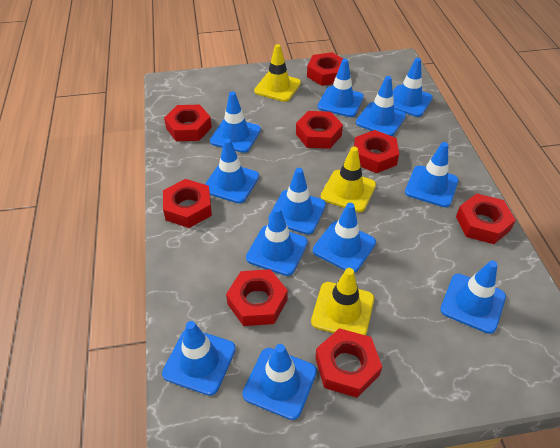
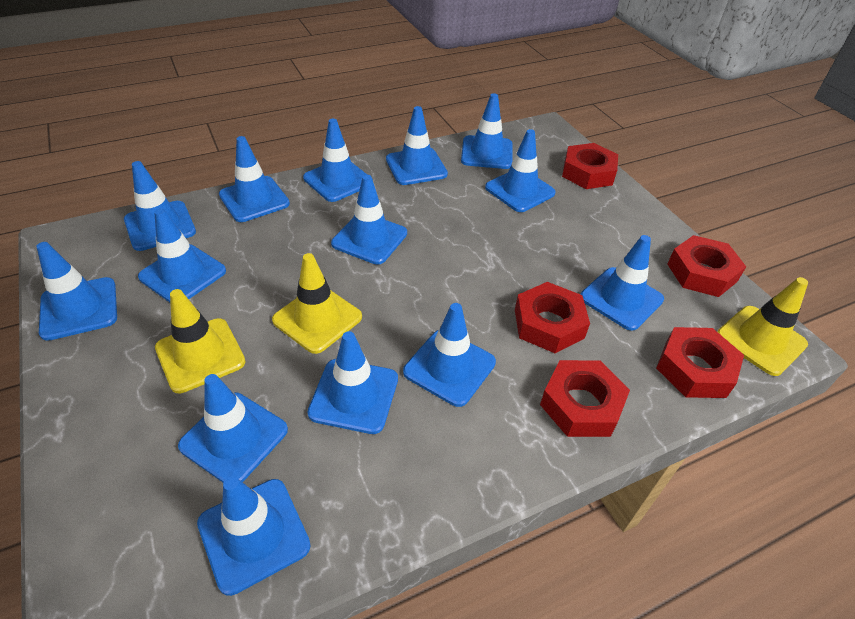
blue traffic cone: [162,321,236,396] [205,138,259,203] [210,92,261,153] [242,344,317,420] [246,206,308,276] [268,168,326,235] [313,203,376,273] [318,59,364,117] [356,76,406,136] [393,58,433,117] [405,142,459,207] [440,260,506,334] = 12 -> [36,242,117,341] [124,161,196,251] [138,208,226,302] [178,374,288,483] [197,476,311,596] [219,136,290,222] [303,119,373,202] [307,331,398,434] [331,175,407,265] [386,106,448,185] [403,303,496,407] [461,93,513,169] [485,129,556,212] [581,235,664,331] = 14
red nut: [163,179,212,228] [164,105,212,141] [226,269,288,326] [296,111,343,149] [307,52,343,86] [315,328,382,398] [354,130,399,173] [456,193,516,244] = 8 -> [515,282,590,353] [540,360,630,437] [562,143,618,189] [656,327,744,398] [667,235,746,297] = 5

